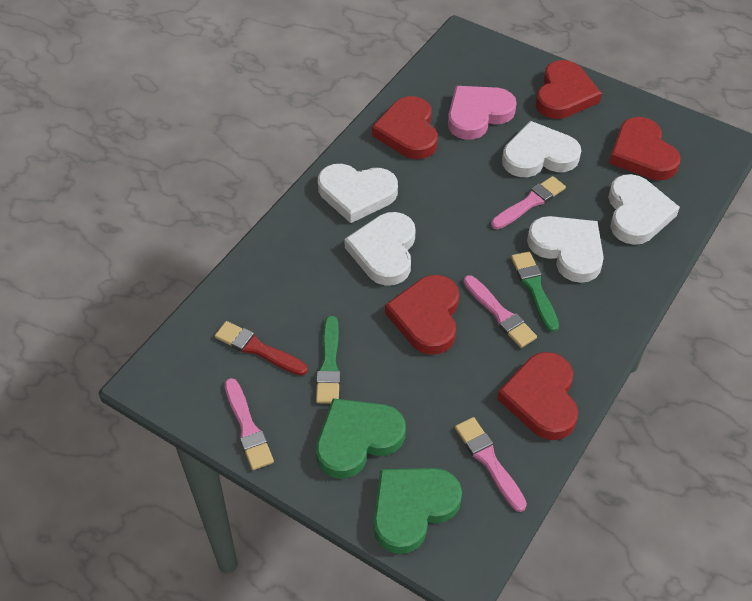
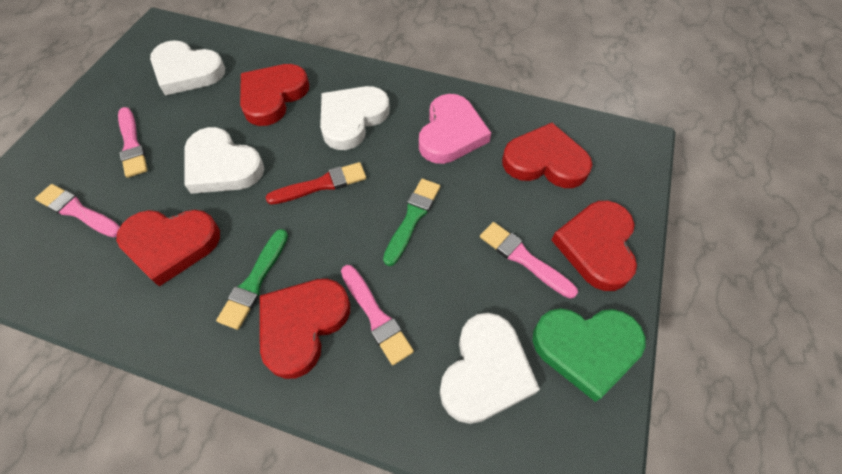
green heart: [316,398,406,479] [374,468,462,554] = 2 -> [533,308,646,402] = 1
white heart: [318,164,398,223] [344,212,416,286] [502,121,581,177] [527,216,604,283] [608,174,680,245] = 5 -> [150,40,225,96] [185,127,264,194] [320,86,390,150] [440,313,540,424] = 4

